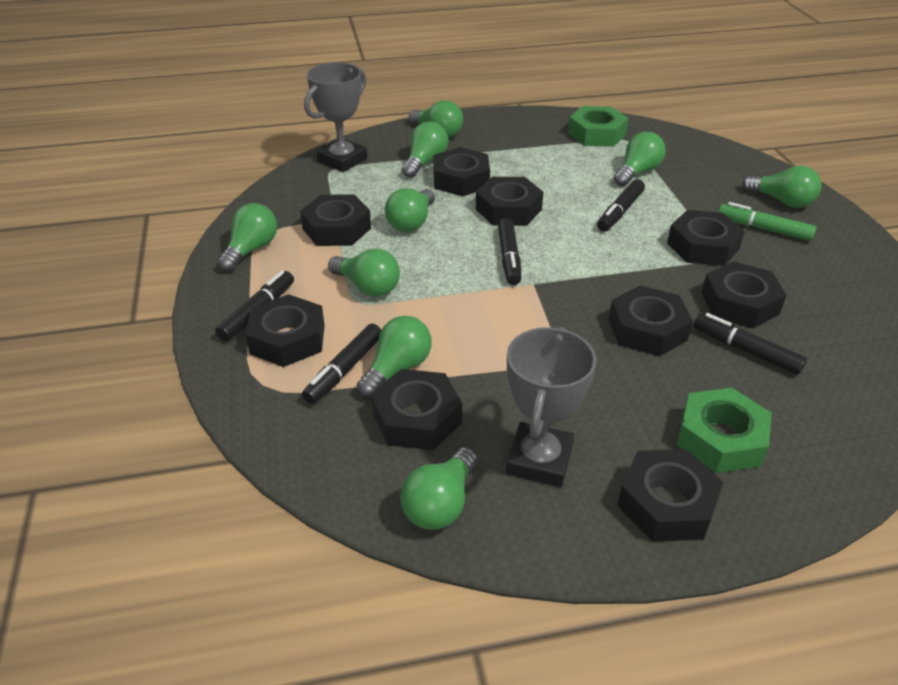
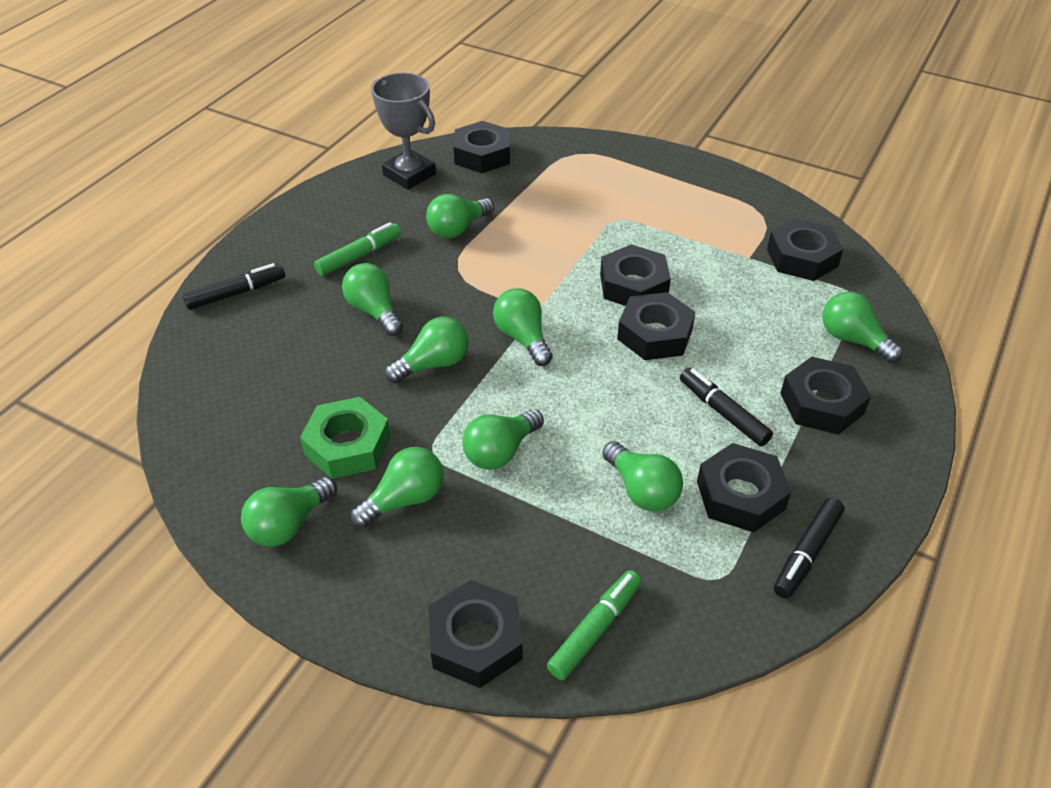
black marker: [215,271,294,342] [302,324,381,404] [498,218,521,285] [597,179,645,231] [693,313,807,374] = 5 -> [183,263,285,310] [680,368,773,446] [774,498,844,599] = 3
black nut: [245,294,325,367] [300,194,371,246] [371,369,462,450] [433,147,490,197] [476,177,543,226] [609,285,693,356] [617,449,723,542] [667,210,745,266] [701,261,786,328] = 9 -> [428,580,523,688] [454,121,510,173] [600,244,671,306] [617,292,695,360] [697,443,791,532] [767,218,844,281] [780,357,871,435] = 7
green marker: [718,202,816,241] = 1 -> [314,222,401,276] [547,570,642,680] = 2
green nut: [568,106,628,147] [677,388,772,473] = 2 -> [300,397,391,479] = 1
grey trophy: [304,62,367,172] [506,327,597,487] = 2 -> [371,72,436,190] = 1

